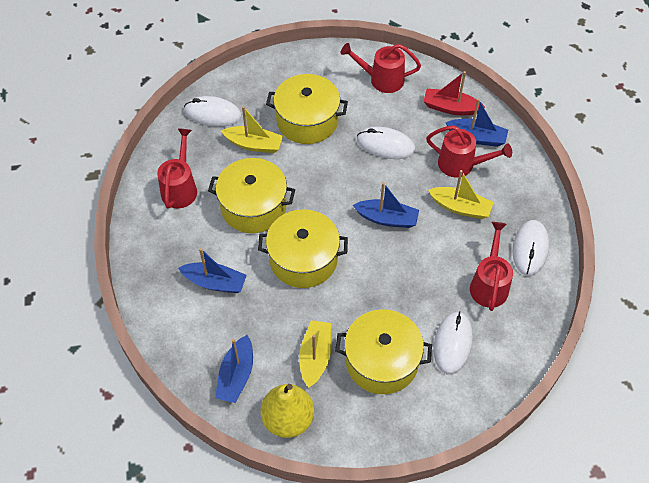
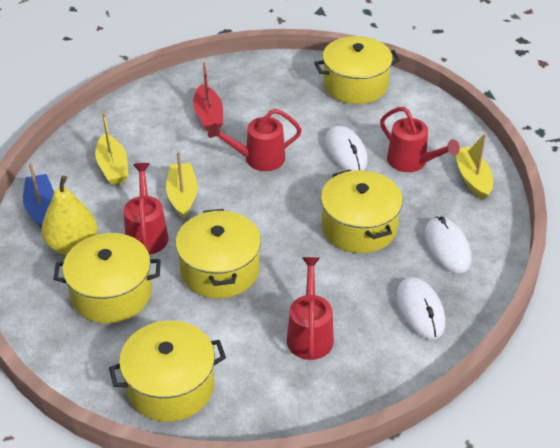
blue boat: [178,248,247,293] [215,335,253,403] [353,182,419,228] [446,99,508,147] = 4 -> [23,163,54,229] = 1
white mouse: [184,96,242,126] [357,127,415,159] [434,311,473,374] [512,220,549,276] = 4 -> [325,126,368,171] [396,277,445,339] [424,216,471,273] = 3
yellow pot: [208,158,295,233] [258,209,348,288] [266,74,348,144] [335,309,432,394] = 4 -> [53,233,161,323] [109,321,226,422] [175,209,261,298] [314,36,400,104] [321,170,403,253] = 5

